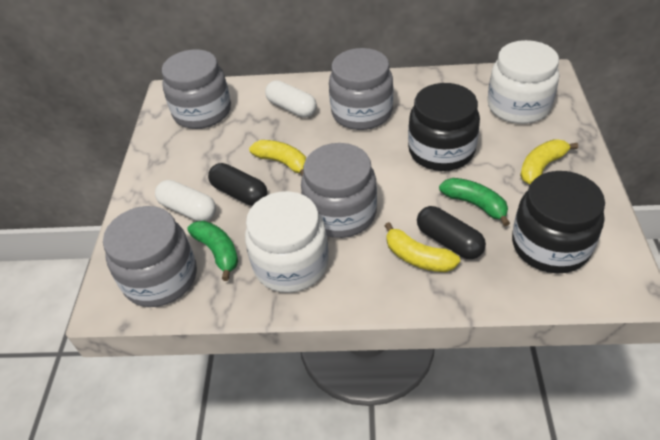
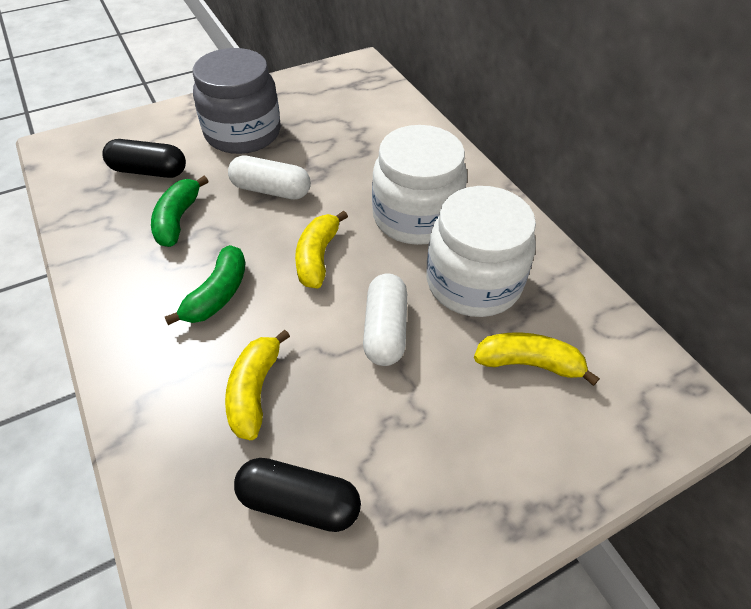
black jar: [408,83,480,171] [512,171,605,273] = 2 -> none = 0
grey jar: [103,206,197,307] [162,49,231,129] [301,143,377,238] [329,48,393,130] = 4 -> [193,48,281,154] = 1

